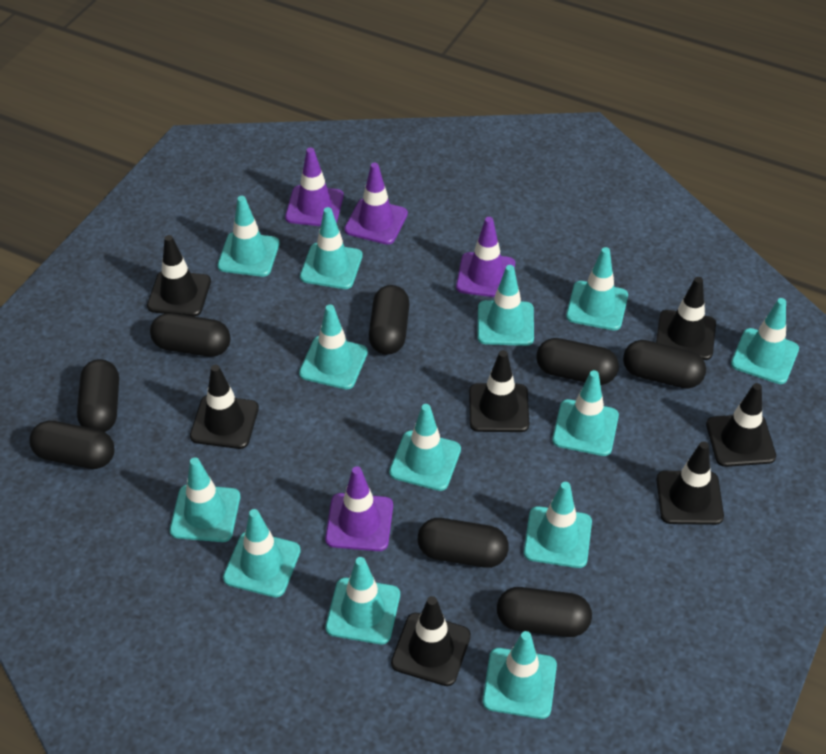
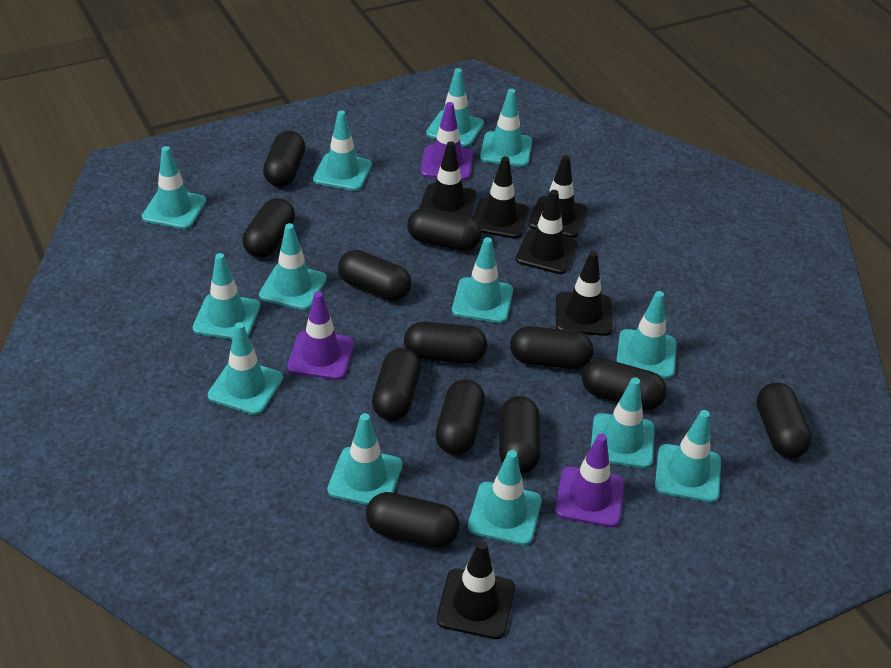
black capsule: [29,421,115,469] [77,359,119,432] [150,313,231,357] [369,285,410,355] [418,518,509,568] [497,587,592,637] [536,338,619,385] [623,340,706,389] = 8 -> [242,198,295,258] [263,131,305,187] [338,250,411,301] [366,492,460,548] [372,348,421,421] [404,322,487,363] [407,208,482,251] [435,379,485,455] [499,396,541,474] [510,326,594,369] [582,358,667,410] [756,382,812,458] = 12
black traffic cone: [147,235,211,317] [190,365,259,449] [391,596,471,686] [469,350,529,432] [656,277,716,360] [656,441,724,525] [706,383,776,467] = 7 -> [419,141,477,217] [437,541,515,639] [473,157,529,239] [515,190,578,274] [528,155,588,238] [556,251,613,336] = 6
purple traffic cone: [285,147,344,226] [325,466,393,551] [344,163,408,245] [456,217,515,297] = 4 -> [287,291,354,380] [421,102,473,180] [555,434,625,527] = 3

